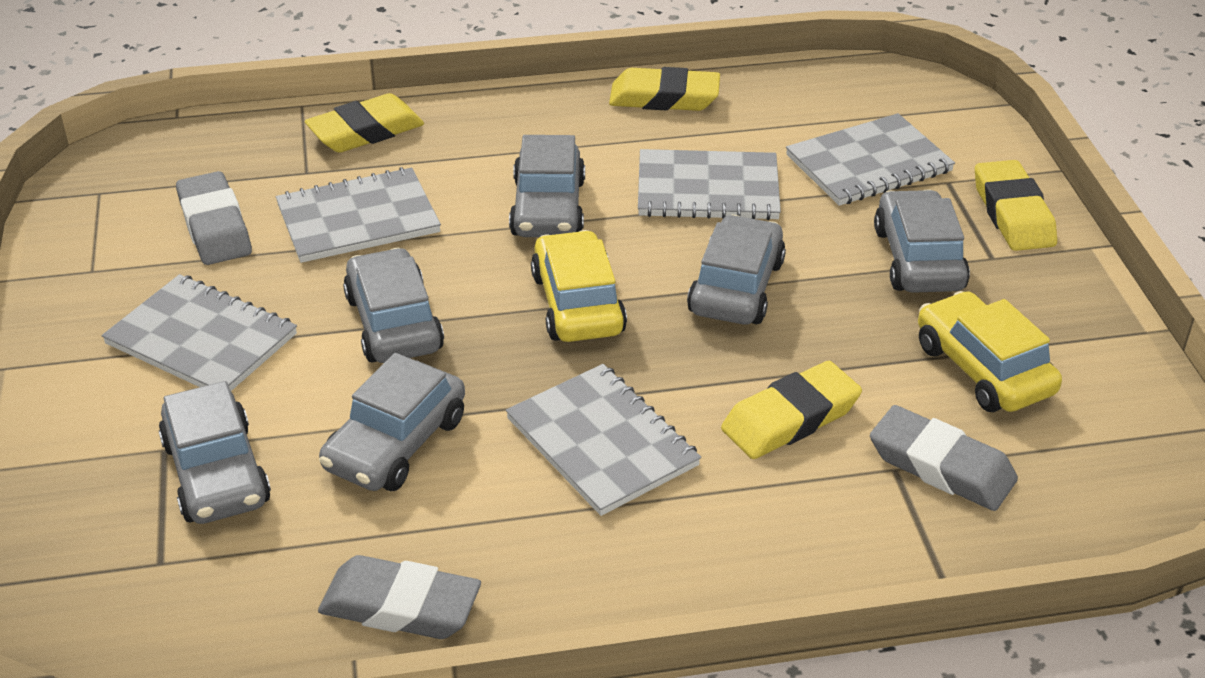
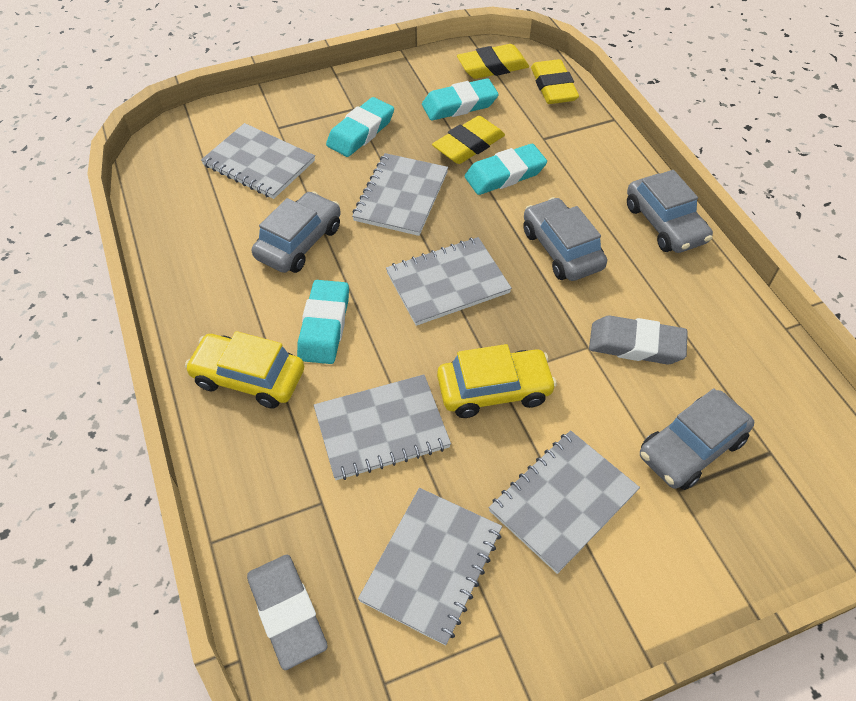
grey car: [159,381,271,524] [319,353,465,491] [343,248,444,363] [509,135,585,237] [687,215,786,325] [874,189,970,293] = 6 -> [252,191,341,273] [523,197,607,281] [627,170,713,253] [640,388,754,490] = 4
grey eraser: [176,171,252,265] [318,555,481,639] [870,405,1018,511] = 3 -> [247,555,328,670] [589,315,688,364] = 2
grey notebook: [102,274,297,391] [276,167,441,263] [506,364,701,516] [638,149,781,220] [786,113,955,206] = 5 -> [201,123,315,199] [314,374,451,480] [352,153,448,236] [358,488,502,646] [386,237,512,326] [489,430,640,574] = 6
turquoise eraser: none = 0 -> [297,280,349,364] [326,97,394,157] [422,78,499,121] [465,144,547,195] = 4
yellow eraser: [305,93,424,153] [609,67,720,111] [721,361,862,459] [975,160,1057,251] = 4 -> [432,116,505,164] [457,44,529,79] [531,59,579,104] = 3

